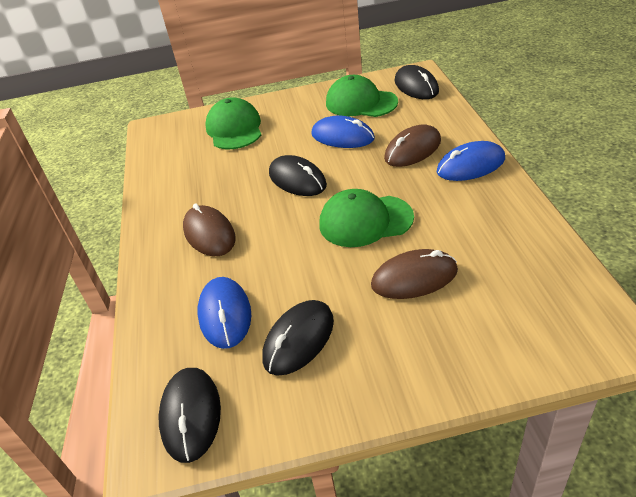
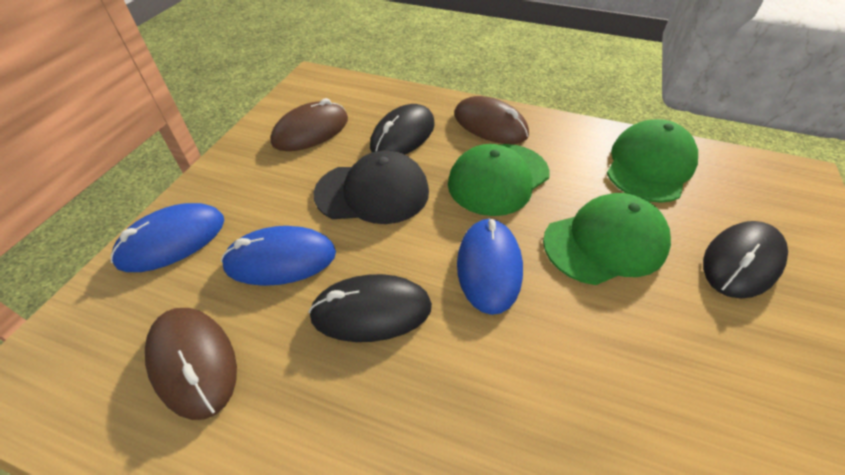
black cap: none = 0 -> [314,150,429,224] = 1
black mouse: [159,368,221,463] [262,300,334,376] [269,155,327,196] [395,65,439,99] = 4 -> [308,274,432,342] [370,104,435,154] [703,221,788,299] = 3

